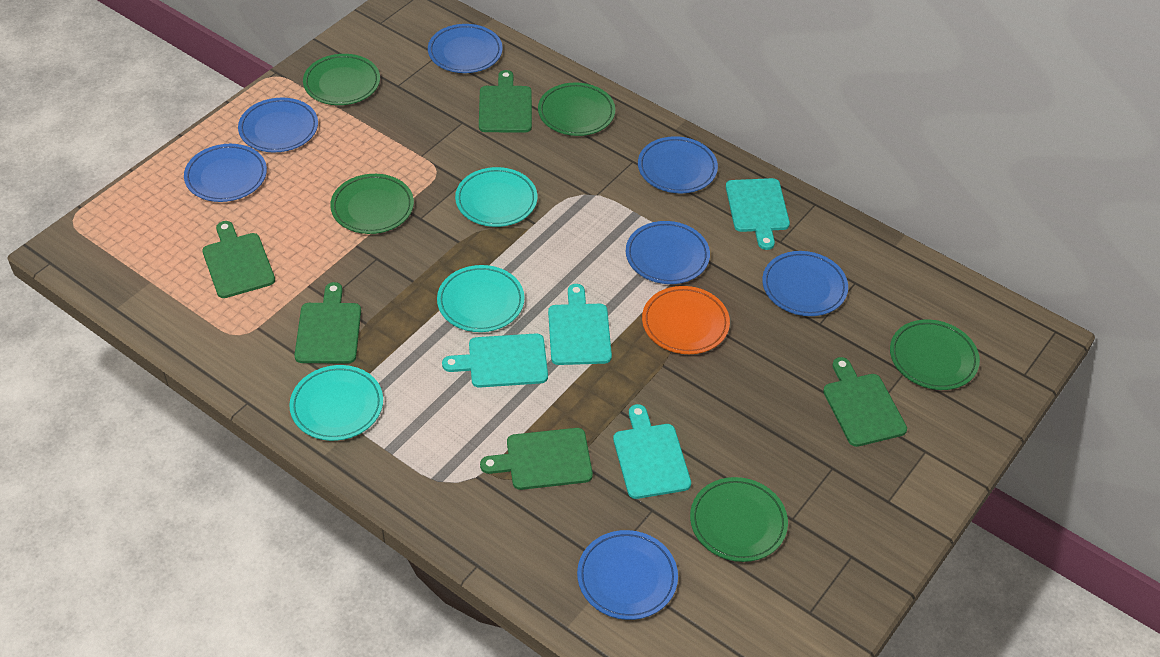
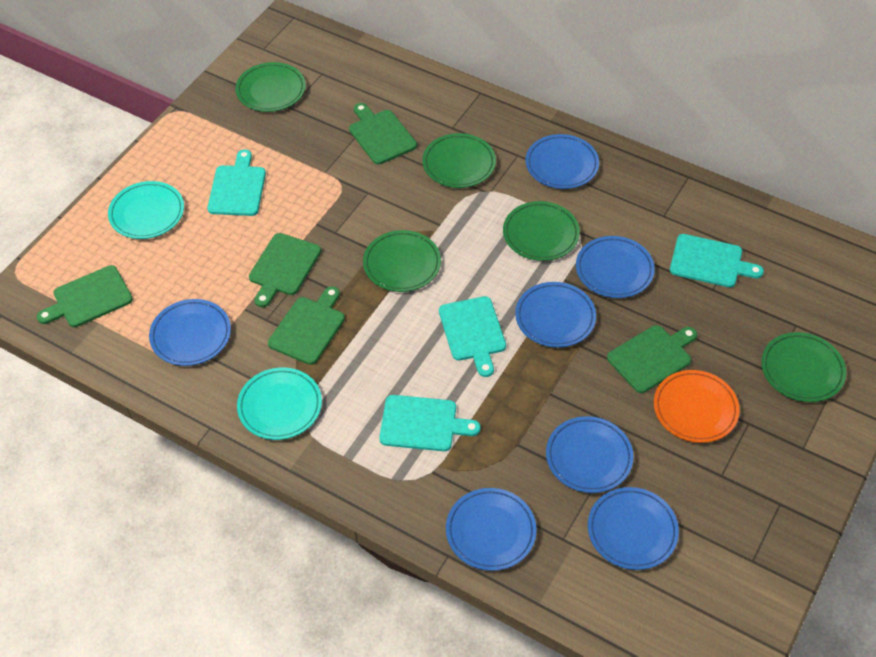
turquoise plate: [289,365,383,441] [437,265,524,332] [455,167,537,227] = 3 -> [108,181,184,239] [237,367,322,440] = 2

